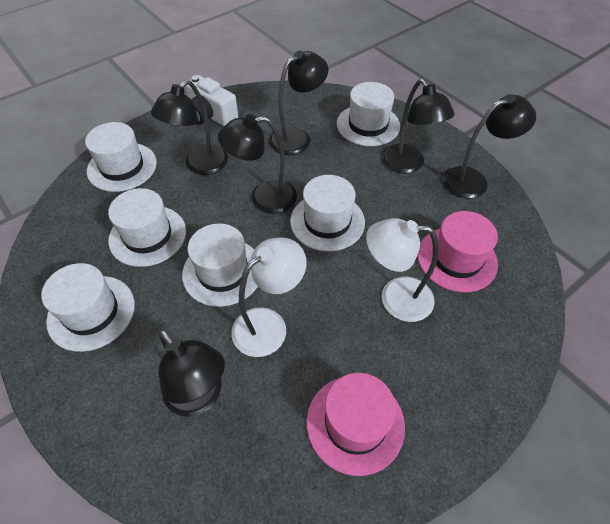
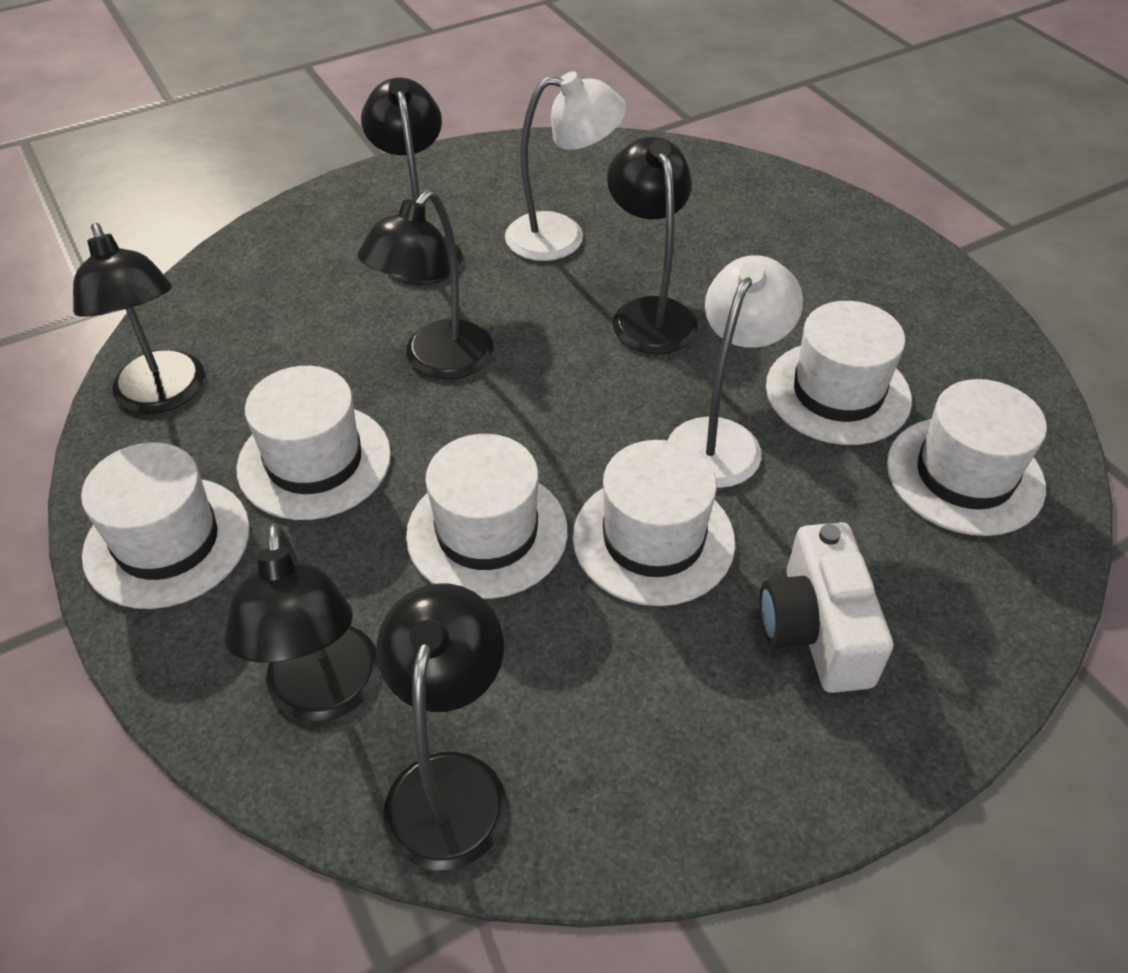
pink hat: [307,373,405,476] [418,211,498,292] = 2 -> none = 0

